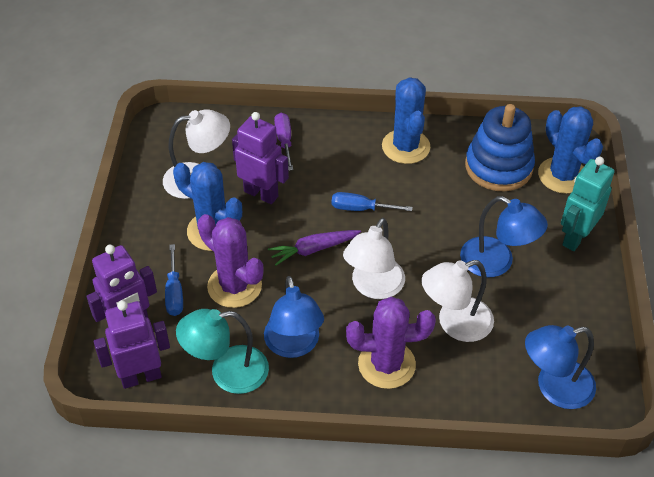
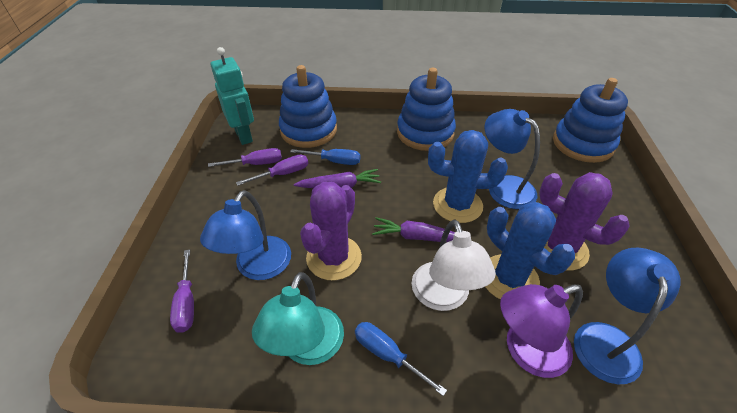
blue cactus: [173,162,242,251] [382,77,431,164] [538,106,603,194] = 3 -> [428,130,508,223] [485,202,575,300] = 2
blue stacking toy: [465,104,535,191] = 1 -> [279,65,337,148] [397,68,456,151] [553,78,628,163] = 3
purple carrot: [268,230,361,266] = 1 -> [294,169,381,188] [372,217,455,242] = 2
purple lamp: none = 0 -> [500,284,583,378] = 1
purple robot: [86,245,157,322] [94,300,170,389] [232,112,289,204] = 3 -> none = 0
purple screwdriver: [274,113,293,171] = 1 -> [170,250,194,333] [208,148,282,167] [236,154,308,186] = 3
white lamp: [163,109,230,199] [343,218,405,299] [421,260,494,342] = 3 -> [412,219,496,311] = 1

